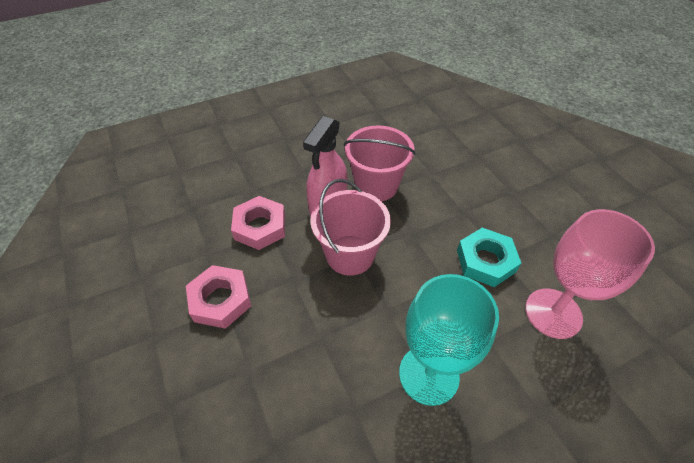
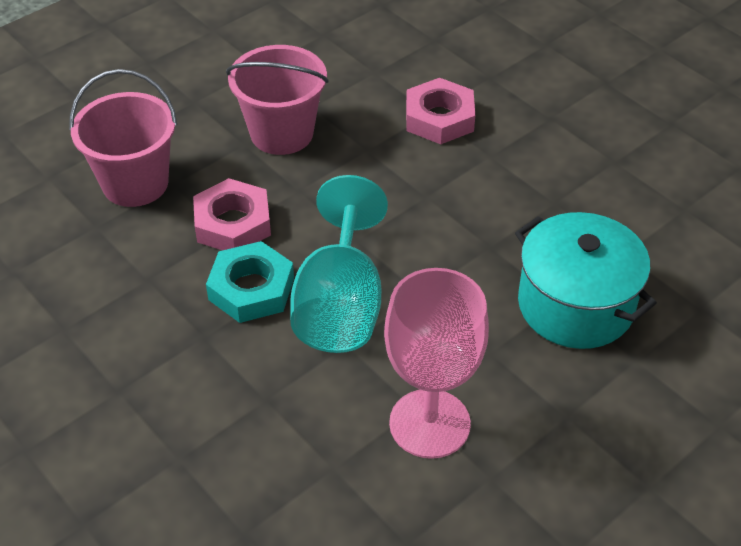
pink spray bottle: [303,116,348,217] = 1 -> none = 0
turquoise pot: none = 0 -> [515,212,657,349] = 1

